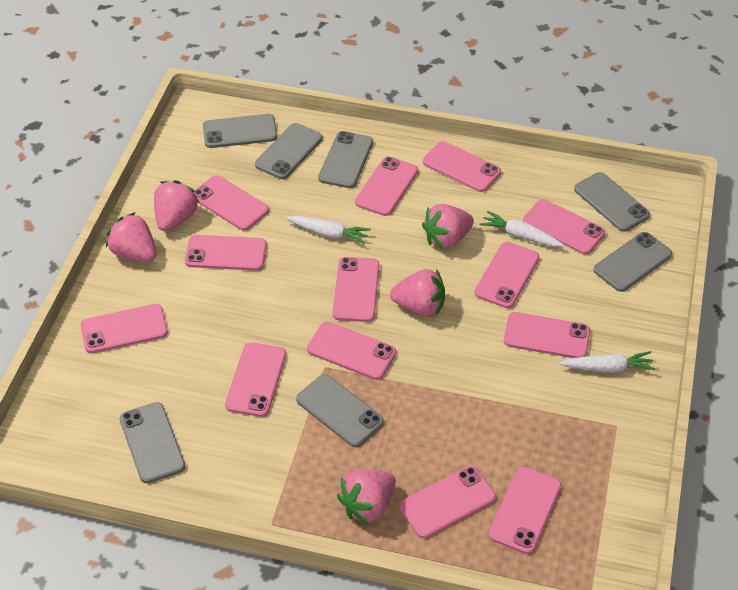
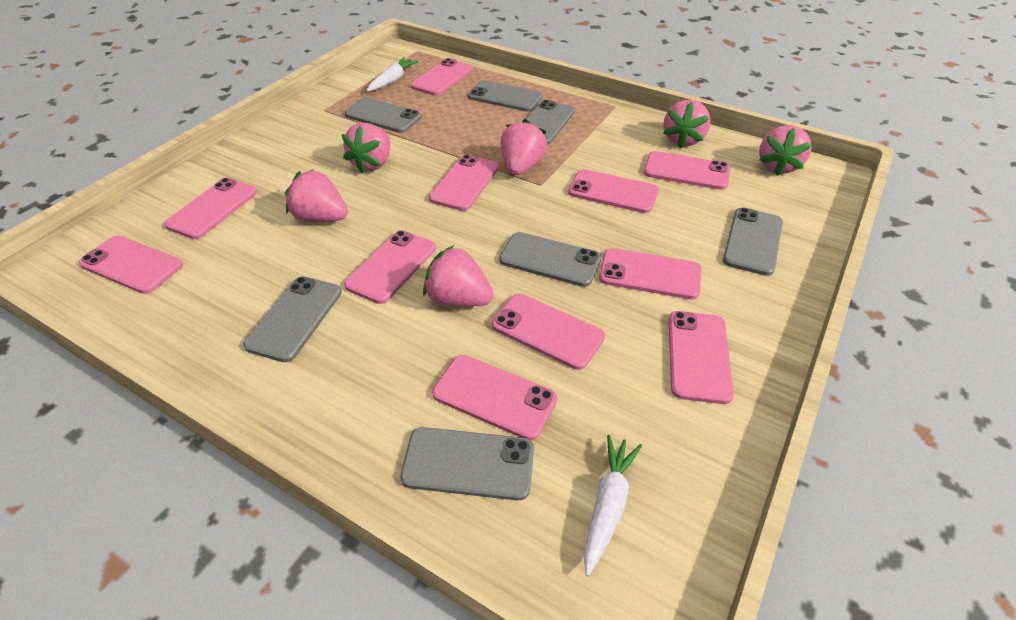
pink phone: [81,304,168,353] [185,235,267,271] [194,175,269,231] [225,342,286,417] [307,322,396,380] [333,257,379,322] [355,157,418,216] [399,466,496,538] [423,141,501,192] [474,242,539,308] [489,467,561,554] [504,312,590,358] [523,199,605,255] = 13 -> [79,235,183,294] [164,178,257,239] [344,230,436,304] [411,58,473,96] [429,155,499,211] [432,355,557,440] [491,294,605,370] [568,169,659,213] [599,248,702,299] [644,151,730,190] [669,311,734,404] = 11
pink strawberry: [106,212,156,262] [154,180,200,231] [337,470,396,525] [390,269,445,316] [422,204,474,249] = 5 -> [285,169,348,222] [342,123,390,174] [423,245,493,307] [501,119,547,175] [663,100,711,148] [759,125,812,176] = 6
white carrot: [286,216,371,245] [480,210,564,247] [559,351,655,373] = 3 -> [367,57,419,92] [584,435,642,576] = 2

